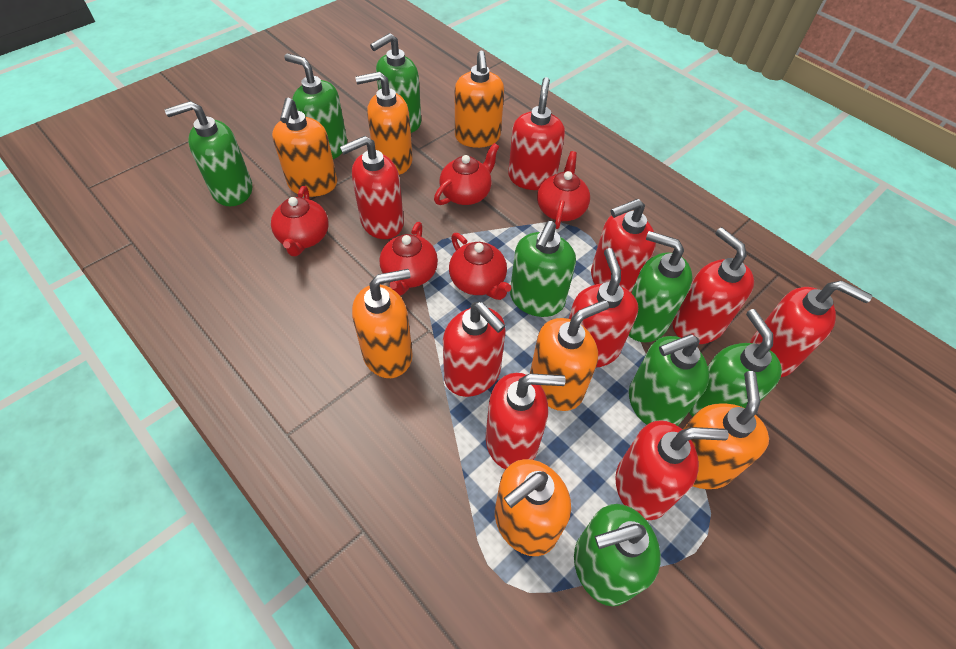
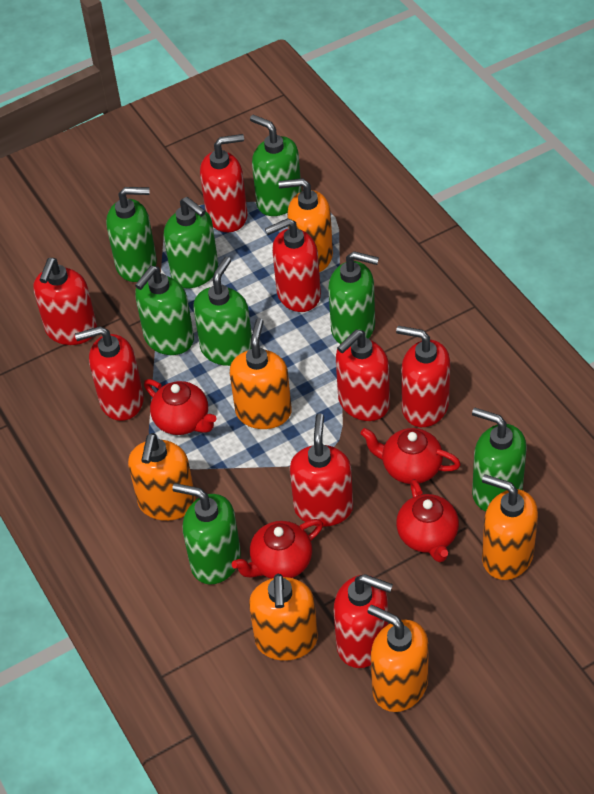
orange soap dispenser: [272,98,337,197] [352,269,412,378] [355,71,413,175] [455,51,504,148] [495,459,571,556] [530,300,609,411] [683,371,769,489] = 7 -> [128,433,196,521] [230,318,292,429] [249,574,318,661] [278,178,333,272] [367,605,429,712] [482,474,538,580] = 6
red soap dispenser: [340,136,404,239] [443,302,506,397] [486,373,566,469] [508,77,565,190] [569,248,638,368] [591,199,656,292] [615,420,729,520] [673,227,754,344] [750,281,872,377] = 9 -> [33,258,97,345] [75,326,144,421] [200,134,247,232] [265,218,321,312] [290,413,353,527] [333,574,393,668] [336,330,390,421] [396,326,450,427] = 8
red teapot: [271,186,329,256] [380,222,438,296] [434,143,499,205] [449,233,511,300] [537,151,590,229] = 5 -> [144,379,217,435] [232,519,323,579] [360,428,461,484] [396,479,459,562] = 4

